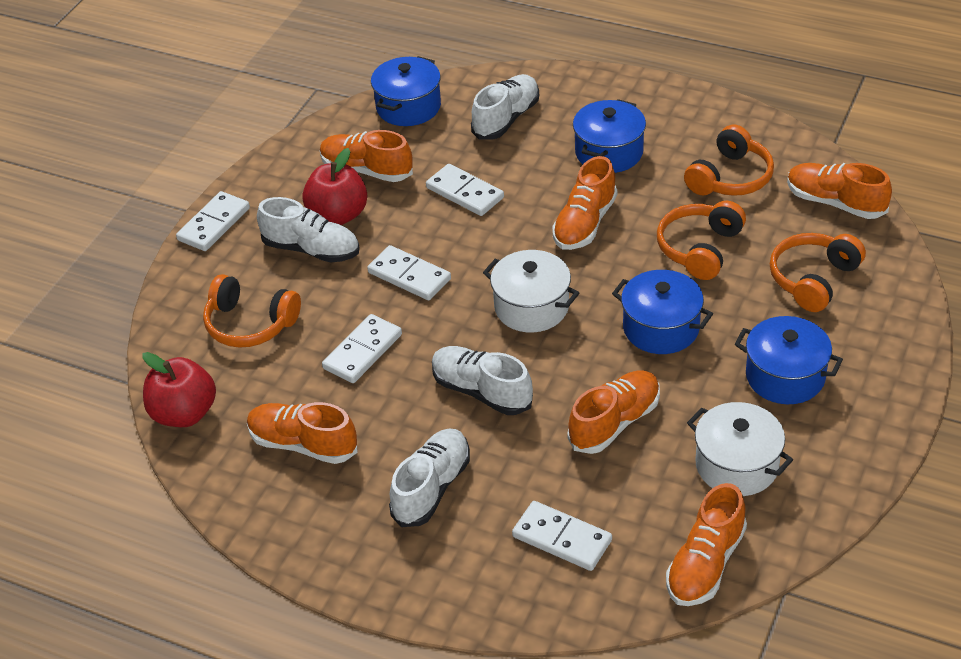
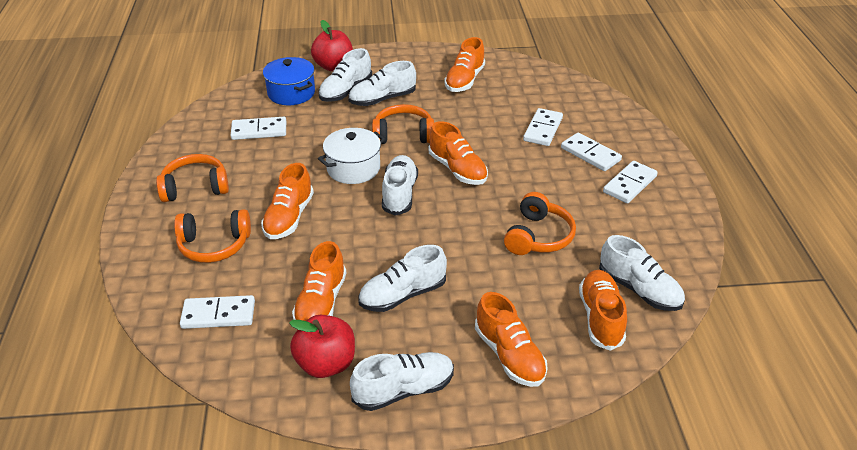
blue pot: [371,56,441,126] [573,99,646,173] [612,270,713,354] [735,316,843,404] = 4 -> [263,57,315,105] = 1
white pot: [483,250,579,332] [687,402,793,496] = 2 -> [318,128,385,184] = 1
white shoe: [257,197,360,262] [389,428,470,527] [432,346,533,415] [471,74,539,140] = 4 -> [319,48,372,102] [348,61,416,106] [350,352,454,411] [358,245,447,312] [382,155,418,216] [599,235,685,311] = 6

